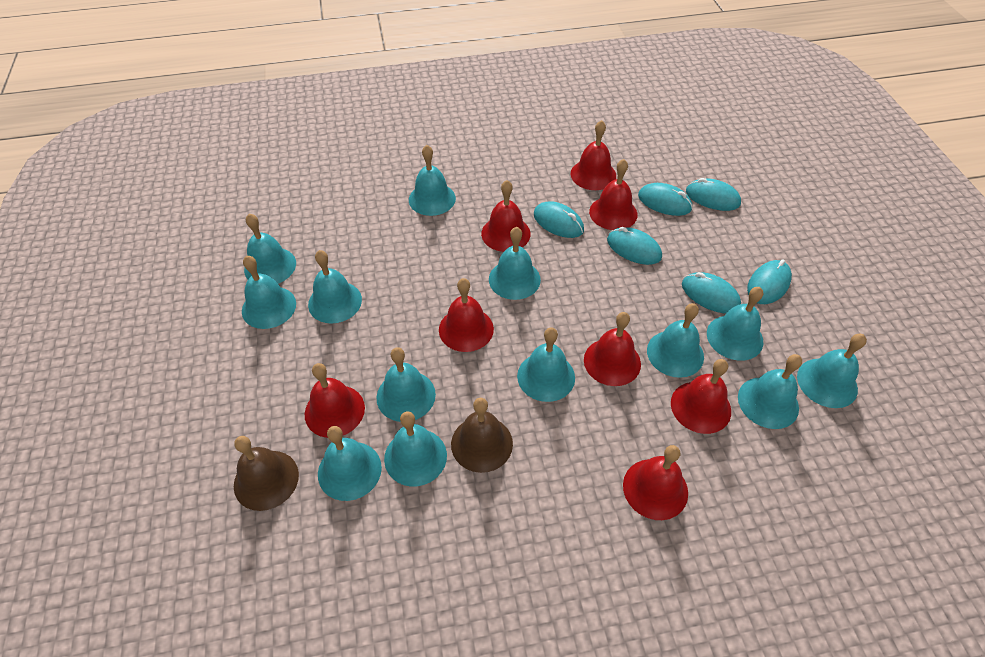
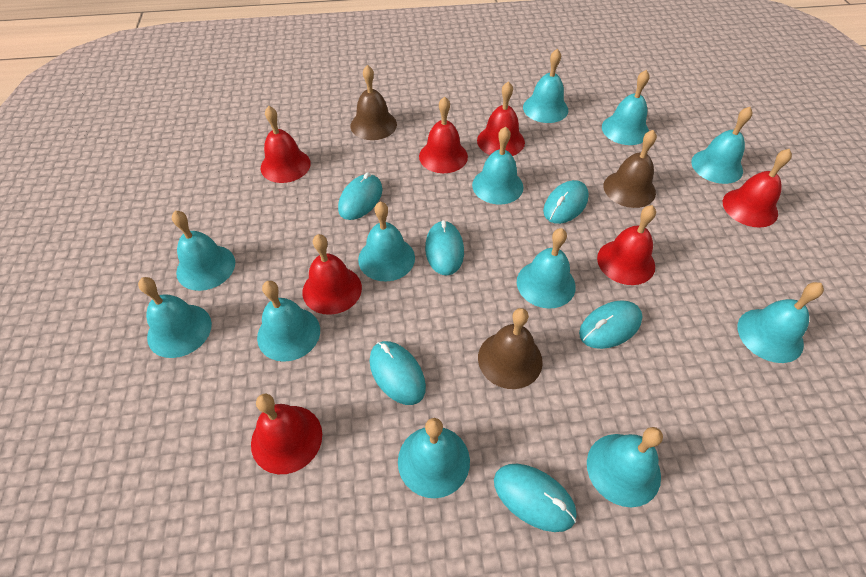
brown bell: [234,436,299,511] [451,398,513,473] = 2 -> [351,65,397,140] [478,308,543,389] [604,130,657,208] = 3
red bell: [305,363,365,438] [439,278,494,352] [481,180,531,252] [571,120,616,190] [584,312,641,386] [589,159,638,230] [623,445,688,520] [671,359,731,434] = 8 -> [251,394,322,474] [261,106,311,183] [303,234,362,315] [419,96,468,173] [477,81,525,156] [597,205,656,285] [723,149,792,228] = 7
turquoise bell: [242,256,296,329] [244,214,296,284] [308,250,362,324] [318,426,382,501] [376,347,436,422] [384,411,447,487] [409,145,456,216] [489,227,541,300] [517,327,575,402] [647,303,704,378] [707,287,763,361] [738,354,802,429] [797,334,867,408] = 13 -> [138,277,212,358] [172,211,235,291] [257,281,320,362] [358,201,415,281] [398,418,470,498] [472,126,524,205] [517,228,576,309] [523,49,568,123] [587,427,663,507] [602,70,650,145] [691,107,752,184] [737,282,824,363] = 12

